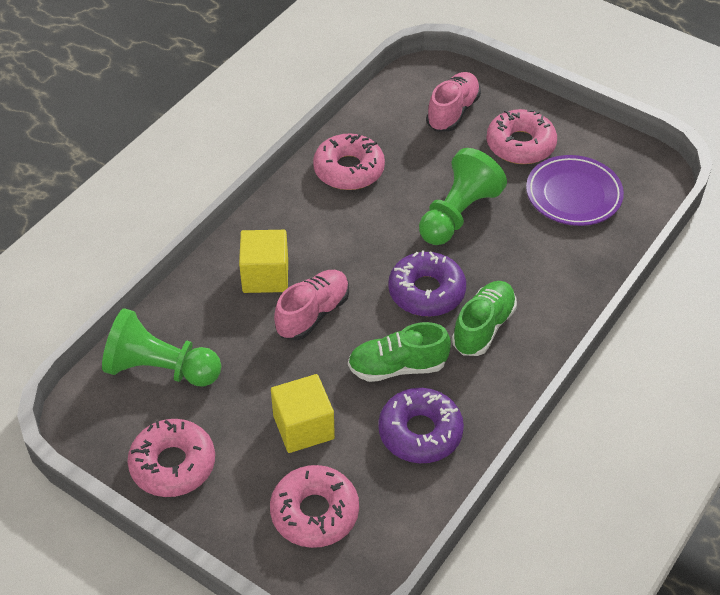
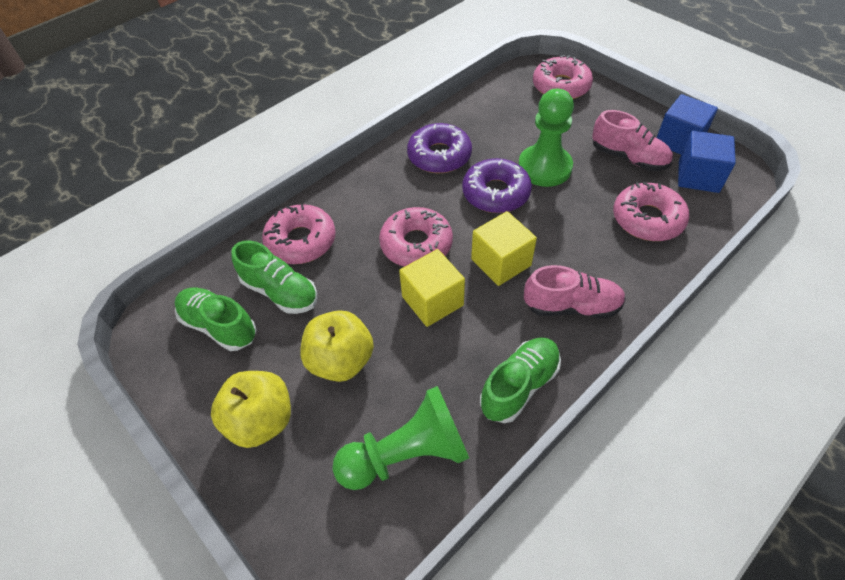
blue cube: none = 0 -> [657,94,718,154] [678,131,736,193] = 2
green shoe: [348,322,451,382] [452,281,517,356] = 2 -> [175,287,256,351] [231,240,317,314] [480,338,561,423] = 3
purple plate: [526,155,624,226] = 1 -> none = 0
yellow apple: none = 0 -> [211,371,291,448] [300,310,374,382] = 2

